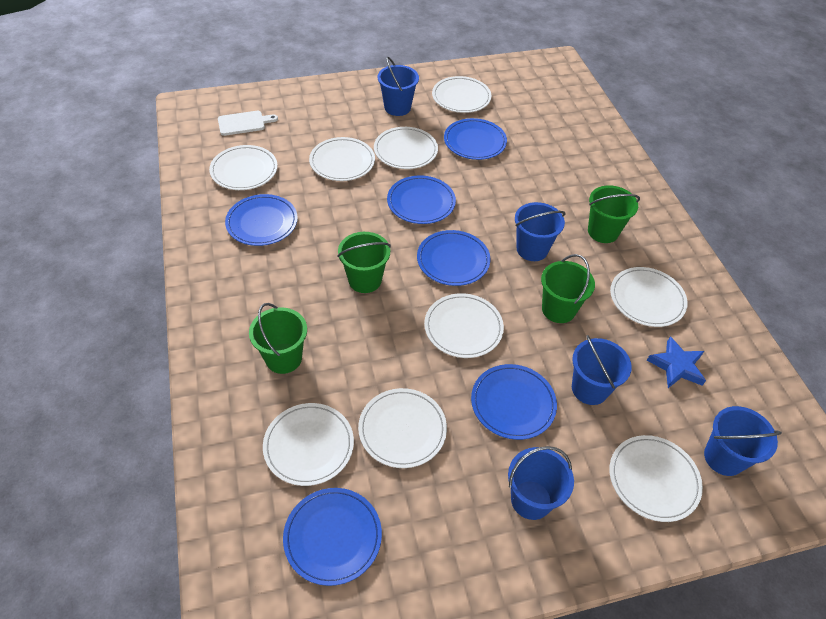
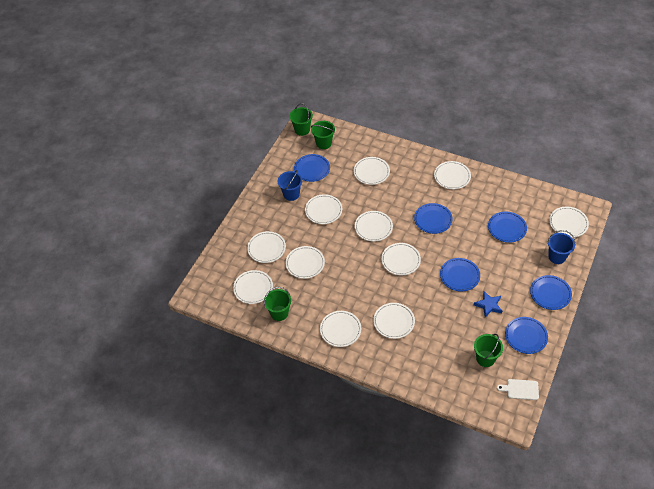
blue bucket: [378,57,419,116] [508,446,574,520] [515,202,565,261] [572,335,632,405] [704,406,782,476] = 5 -> [278,170,302,201] [547,230,576,264] = 2
white plate: [209,145,277,190] [263,403,354,486] [309,137,375,181] [358,388,447,468] [374,127,438,169] [424,293,504,358] [432,76,491,113] [610,267,688,327] [610,435,703,522] = 9 -> [233,270,273,304] [247,231,286,263] [286,246,325,279] [305,194,342,224] [320,311,361,347] [354,157,390,185] [355,211,393,242] [373,303,415,339] [381,243,421,275] [434,161,471,189] [549,207,589,237] = 11

